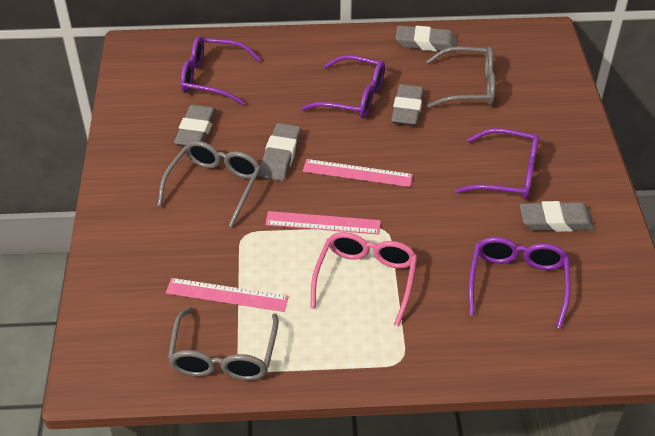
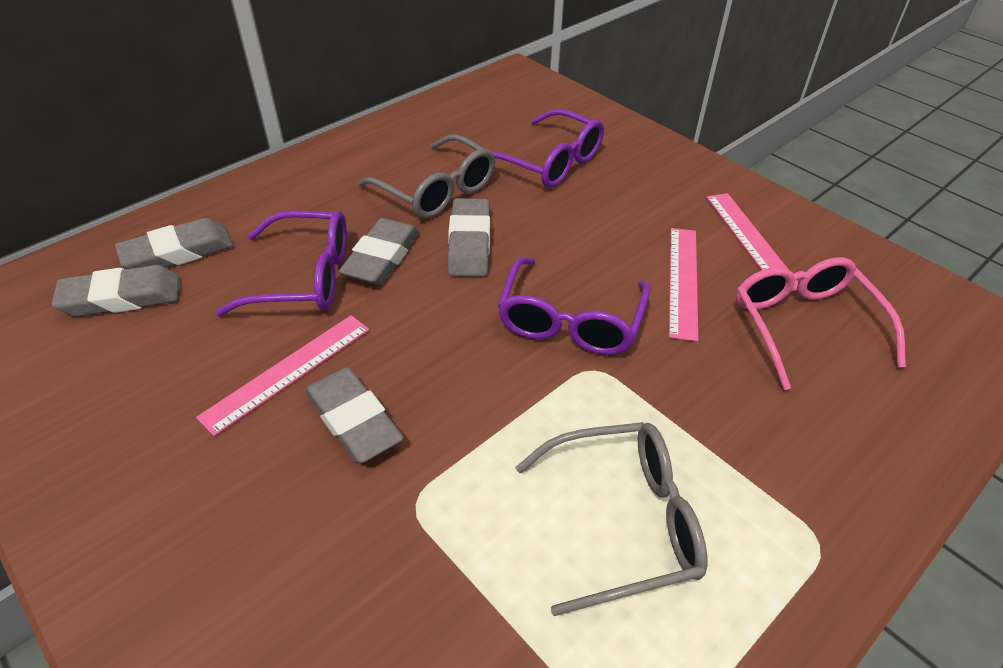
grey glasses: [157,141,261,227] [168,307,279,381] [426,46,495,109] = 3 -> [358,134,495,219] [515,422,707,616] = 2
purple glasses: [180,36,261,106] [301,55,385,118] [455,128,539,200] [468,237,571,329] = 4 -> [215,210,347,316] [492,109,604,188] [498,257,650,355] = 3

